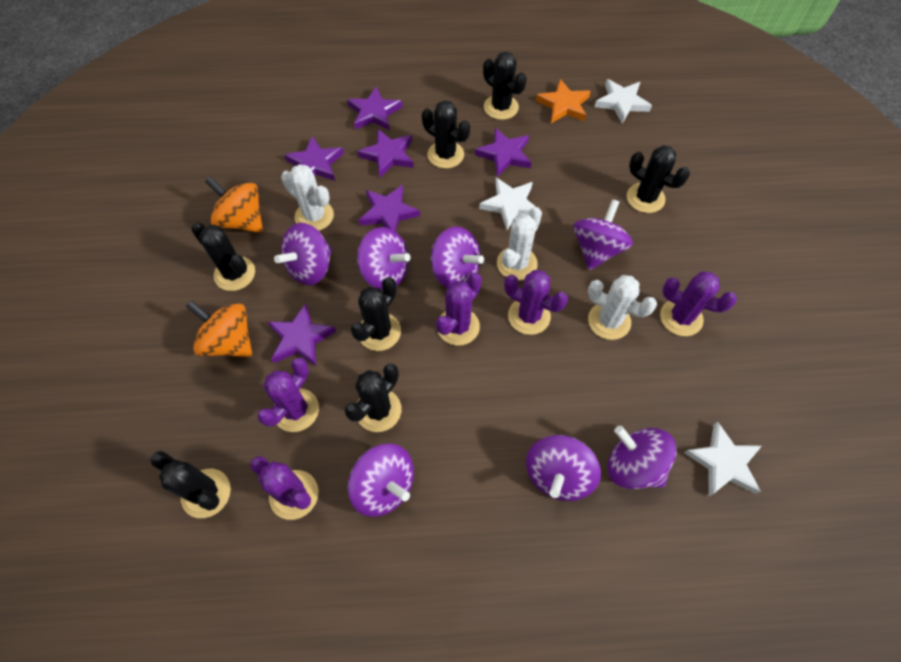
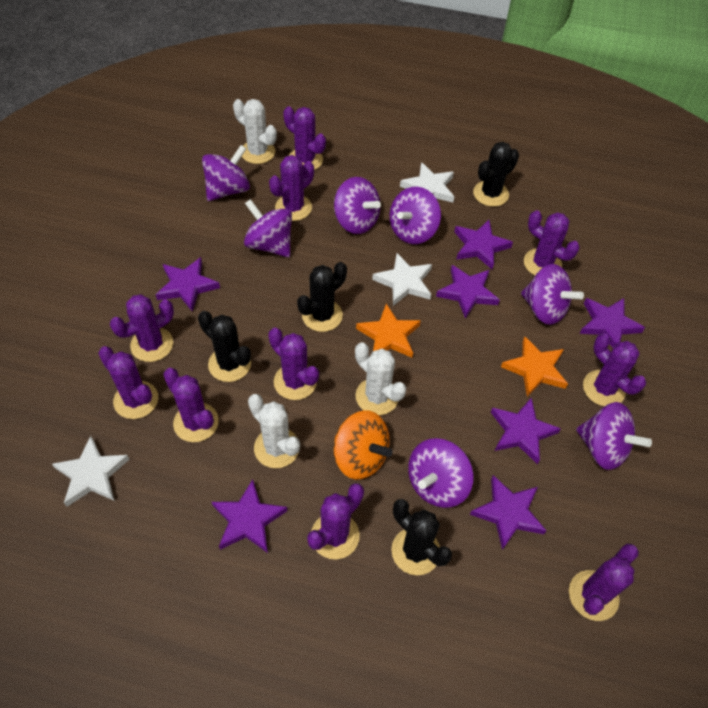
black cactus: [150,451,231,518] [191,222,255,291] [344,364,401,432] [351,277,401,351] [422,100,470,169] [483,52,527,120] [627,145,690,213] = 7 -> [198,311,251,382] [297,262,347,332] [391,499,452,575] [473,142,519,207] = 4
orange spinning top: [186,301,252,357] [205,176,263,233] = 2 -> [334,410,393,479] = 1
orange star: [536,79,591,123] = 1 -> [356,303,421,358] [501,336,568,397] = 2
purple cactus: [250,456,319,520] [257,357,319,432] [436,272,482,345] [504,270,568,335] [660,272,737,336] = 5 -> [98,346,158,419] [110,294,174,362] [163,368,219,442] [268,328,319,400] [269,155,314,221] [283,106,326,170] [307,483,364,559] [524,210,580,275] [569,544,639,621] [583,333,646,406] = 10
purple star: [268,303,336,366] [284,136,344,181] [347,86,403,131] [357,129,414,178] [359,185,420,232] [475,128,532,177] = 6 -> [156,257,220,312] [212,479,287,553] [436,265,500,319] [454,220,513,269] [470,475,547,550] [491,397,561,464] [579,298,645,348] = 7

